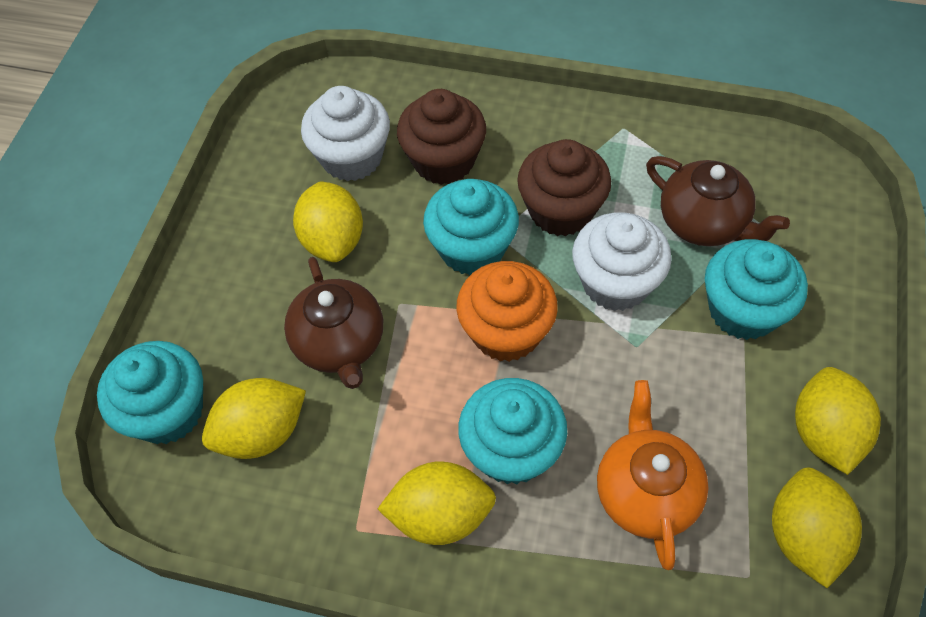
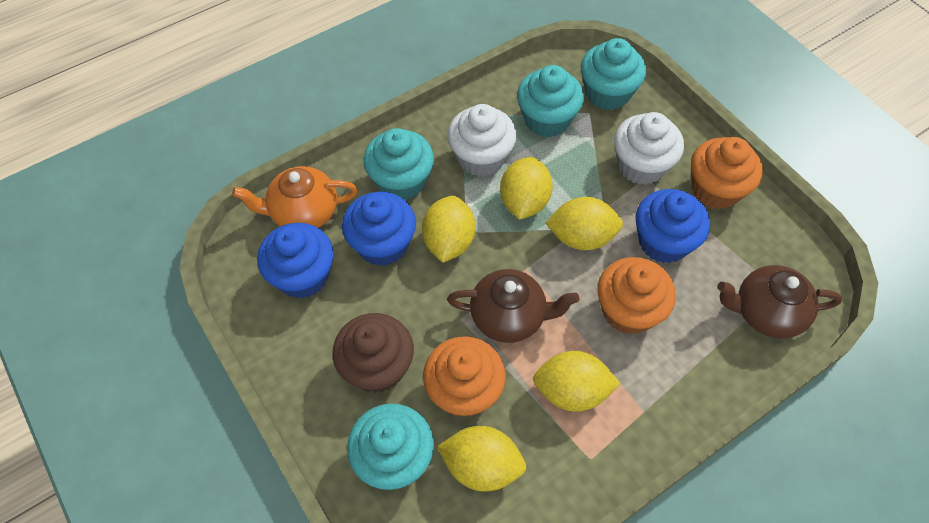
blue cupcake: none = 0 -> [257,223,334,299] [342,192,416,266] [635,189,710,263] = 3
brown cupcake: [397,89,486,185] [517,139,611,236] = 2 -> [332,313,414,393] = 1
orange cupcake: [456,261,558,362] = 1 -> [423,336,506,418] [597,257,676,335] [691,137,763,210] = 3

